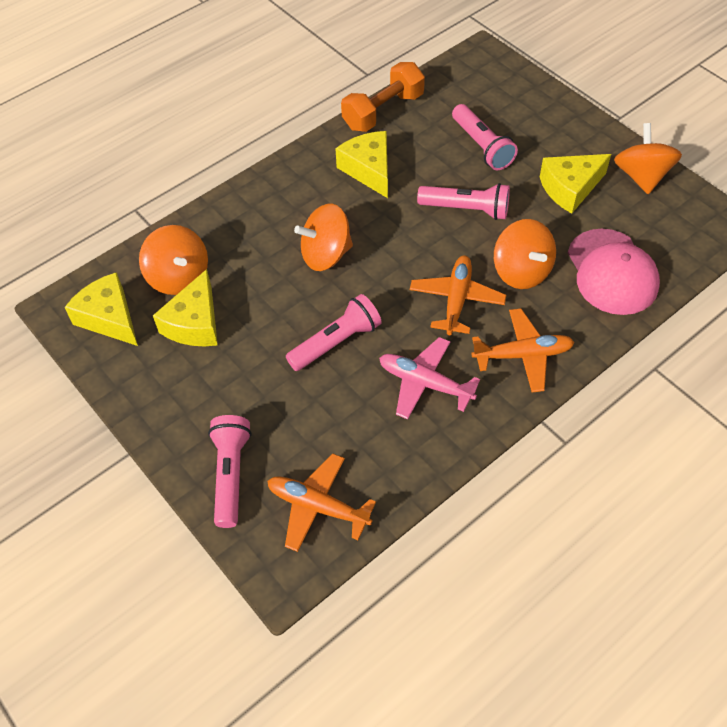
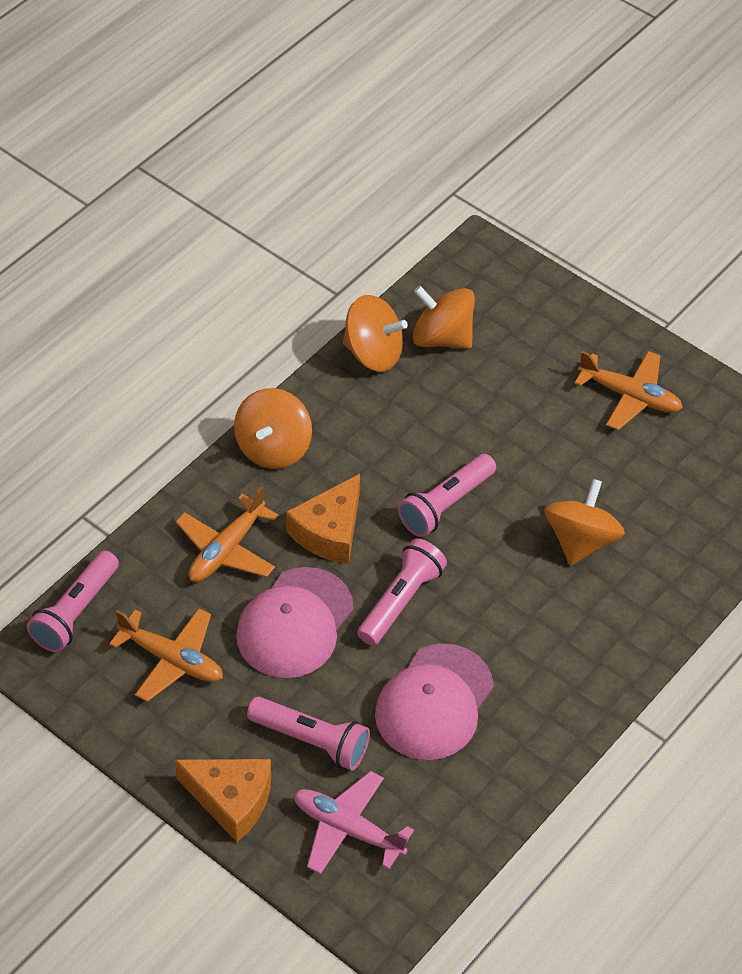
orange cheese: none = 0 -> [175,759,271,842] [286,474,360,564] = 2
orange dumbbell: [341,62,425,132] = 1 -> none = 0
pink cap: [568,229,660,315] = 1 -> [236,567,354,678] [375,643,494,760] = 2
yellow cheese: [65,272,138,346] [153,269,218,347] [335,131,388,198] [540,154,611,213] = 4 -> none = 0

